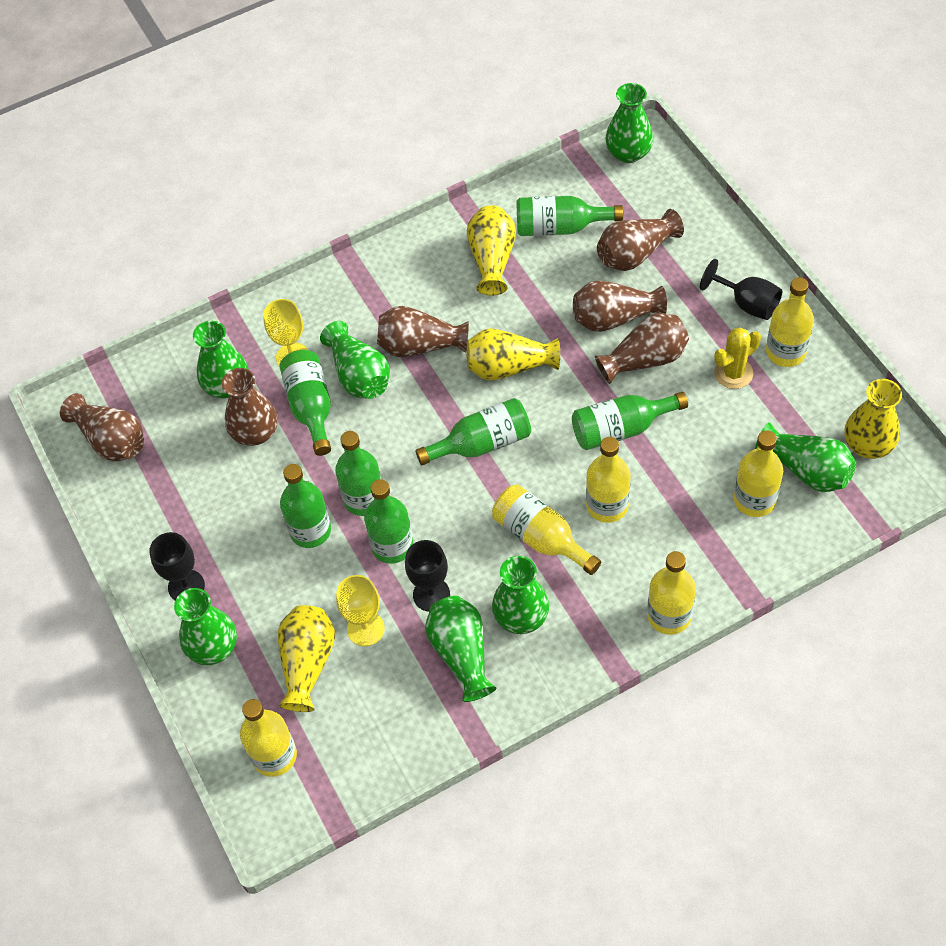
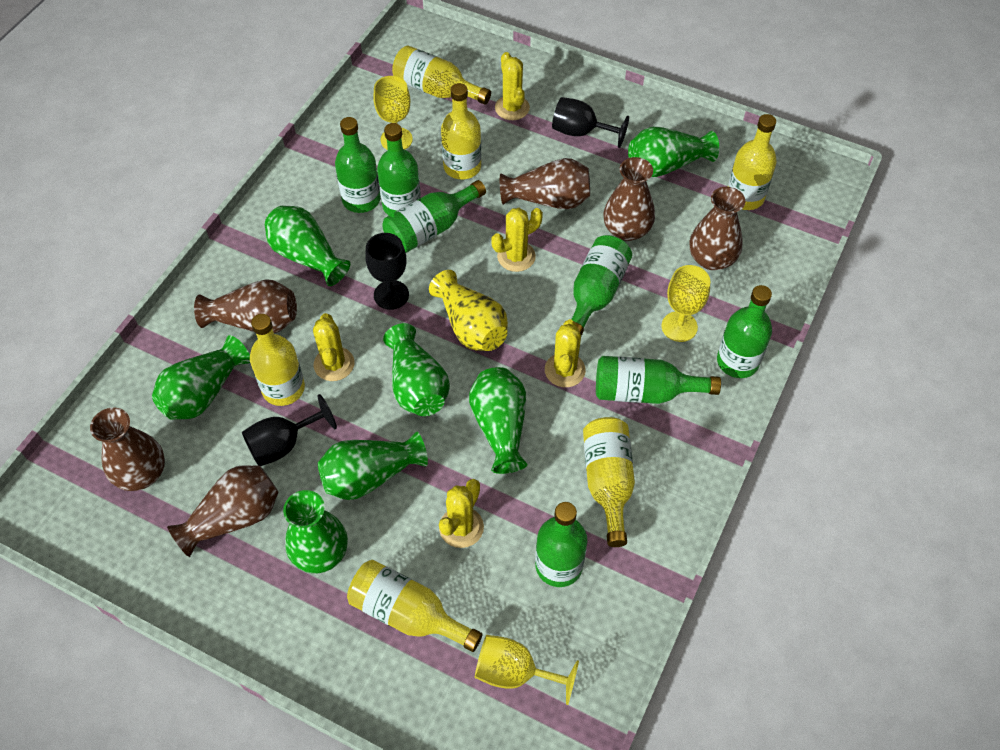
yellow cactus: [714,327,761,389] = 1 -> [313,313,355,381] [439,479,484,548] [491,208,543,272] [495,52,530,120] [545,319,586,387] = 5
yellow goblet: [263,299,308,366] [336,575,385,646] = 2 -> [373,76,413,150] [475,635,579,705] [661,265,710,342] = 3
yellow vase: [278,605,335,712] [467,205,516,295] [467,328,560,381] [844,379,902,459] = 4 -> [429,270,508,351] = 1

